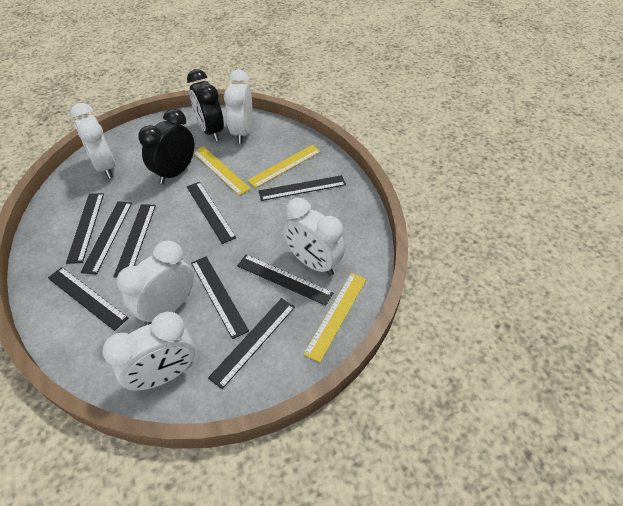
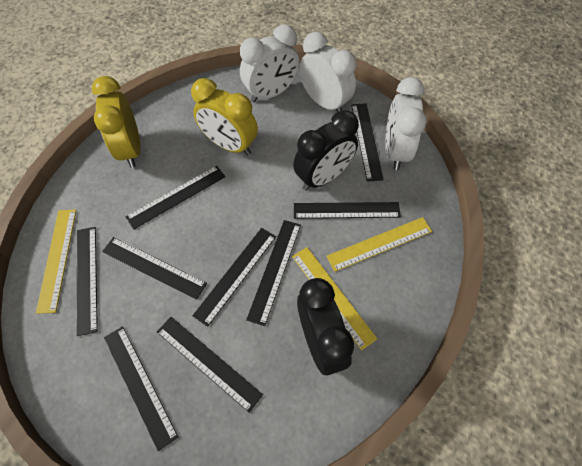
white clock: [70,103,115,179] [102,312,195,390] [116,241,194,325] [224,69,252,144] [283,198,345,276] = 5 -> [240,24,300,103] [299,32,357,112] [385,77,427,170] = 3
yellow clock: none = 0 -> [92,76,141,168] [191,78,258,155] = 2

